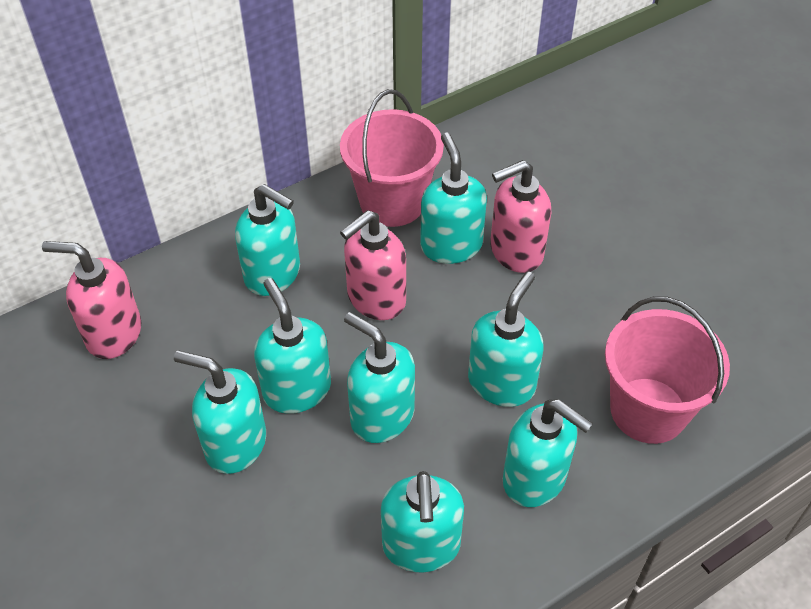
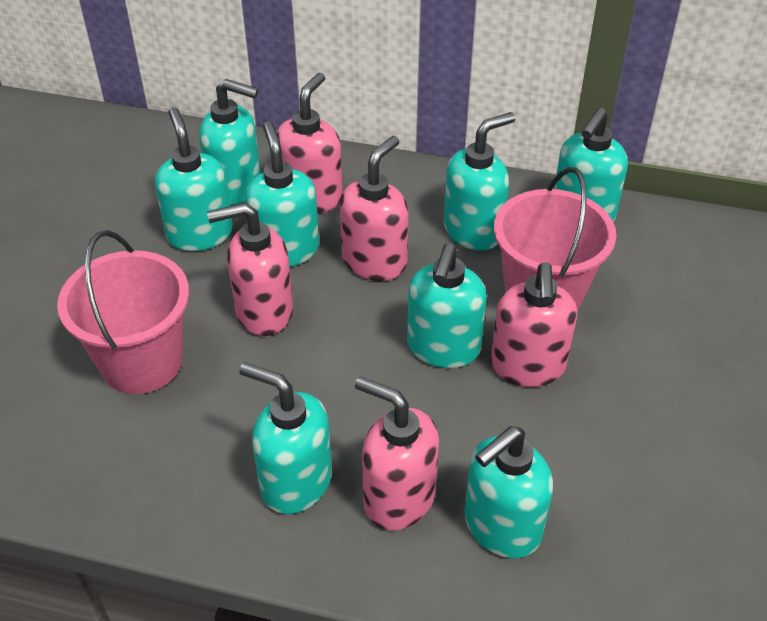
pink soap dispenser: [42,241,141,359] [340,210,406,320] [490,160,551,273] = 3 -> [207,203,293,336] [276,73,342,213] [340,136,409,281] [355,376,439,531] [491,262,577,387] = 5

